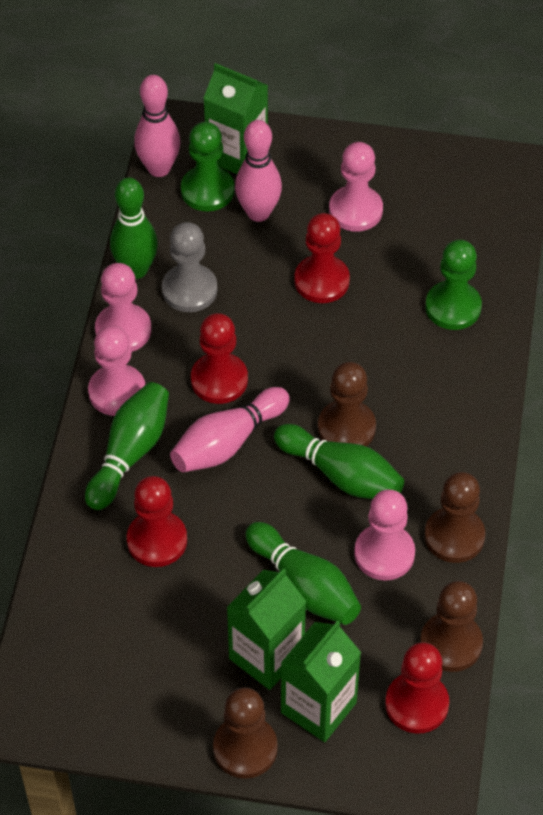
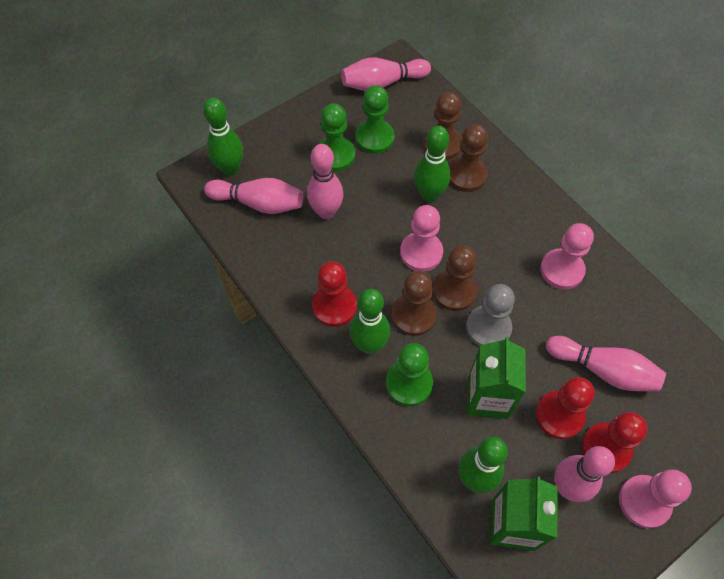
green carton: [203,63,268,174] [227,569,306,690] [281,620,361,742] = 3 -> [467,337,526,419] [490,477,558,551] = 2
green pawn: [181,122,234,211] [425,240,482,330] = 2 -> [319,103,355,172] [355,85,395,154] [386,343,433,406] = 3
pink bowling pin: [134,75,180,177] [170,387,290,472] [235,120,282,222] = 3 -> [204,178,303,214] [307,144,344,219] [341,57,431,91] [546,336,666,391] [554,446,615,502] = 5
pink pawn: [88,325,145,416] [95,263,151,352] [329,142,383,232] [354,489,415,581] = 4 -> [400,205,443,272] [540,223,594,289] [619,469,692,528] = 3
red pawn: [127,476,187,567] [191,313,248,404] [294,213,350,303] [385,642,449,734] = 4 -> [312,261,357,327] [535,377,595,439] [582,412,647,473] = 3

